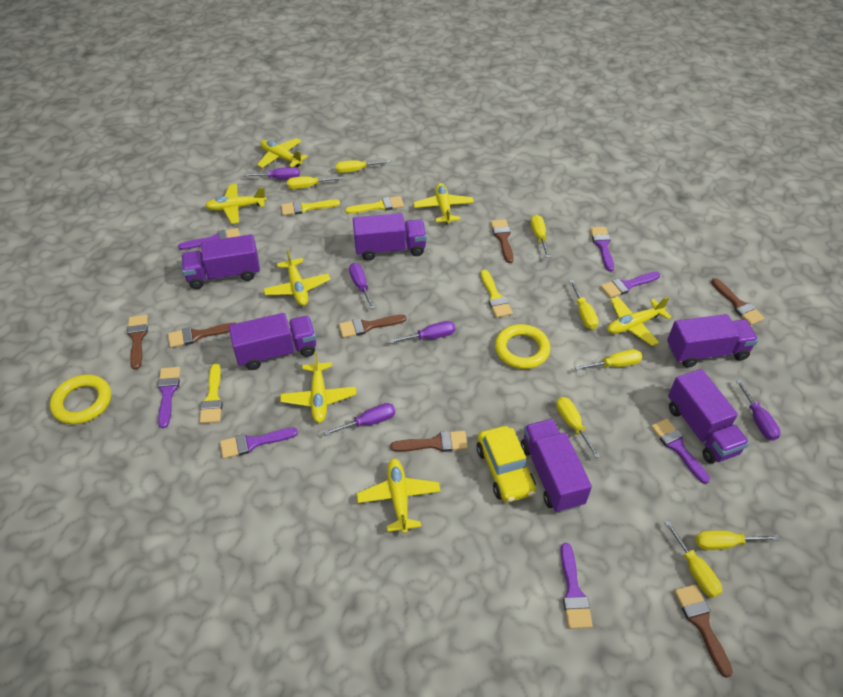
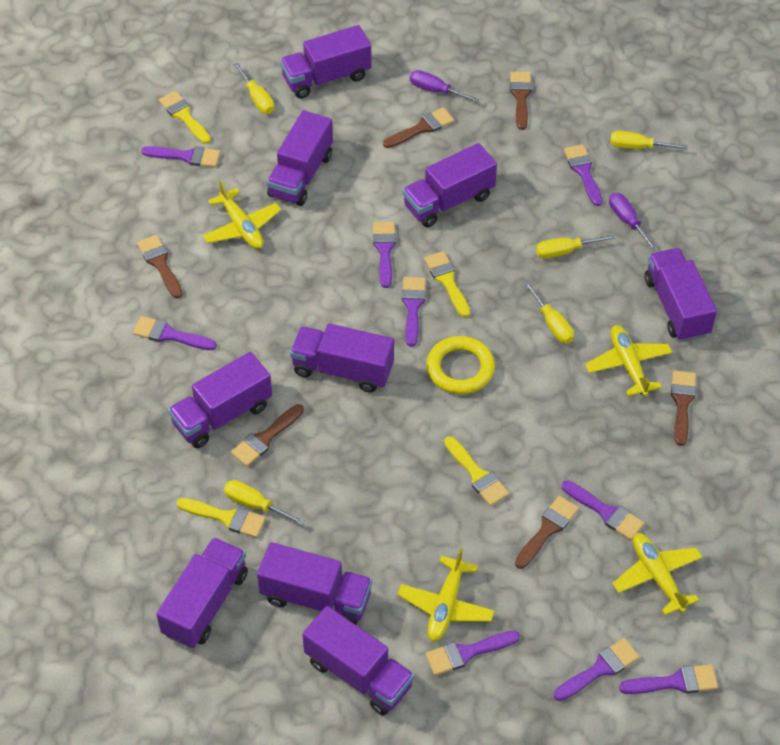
brown brush: [127,315,148,370] [168,323,236,348] [339,314,407,338] [390,431,468,452] [491,219,514,263] [674,584,733,678] [711,278,765,325] = 7 -> [137,235,183,298] [231,404,304,466] [383,107,454,148] [510,72,532,130] [515,496,579,569] [671,370,696,446] = 6
purple brush: [158,367,180,428] [178,228,240,250] [220,428,298,459] [560,543,593,629] [590,227,614,271] [601,272,660,298] [651,419,710,484] = 7 -> [133,316,217,350] [141,146,220,167] [373,222,396,288] [402,277,426,347] [426,631,520,675] [554,638,640,701] [562,480,644,540] [564,144,603,206] [619,664,718,694] = 9
purple screwdriver: [244,167,300,179] [324,403,395,436] [349,263,375,309] [389,321,455,344] [736,379,781,441] = 5 -> [410,70,479,103] [609,193,658,251] = 2
purple truck: [182,234,260,289] [229,313,316,370] [353,213,427,261] [521,419,592,513] [667,314,758,368] [668,369,749,464] = 6 -> [156,537,248,648] [168,352,272,448] [257,542,372,625] [267,110,333,206] [280,25,372,99] [290,324,394,393] [302,606,414,715] [403,143,497,227] [645,248,717,342] = 9
yellow car: [477,426,536,503] = 1 -> none = 0
yellow plane: [205,184,267,224] [257,138,308,168] [263,249,331,306] [280,352,357,423] [357,458,441,534] [413,183,474,224] [607,296,671,346] = 7 -> [203,180,281,249] [398,547,495,642] [585,325,672,396] [612,533,702,615] = 4
yellow ring: [50,375,111,424] [495,324,550,369] = 2 -> [426,336,495,394] = 1
yellow screwdriver: [287,176,343,189] [336,160,390,173] [531,215,550,258] [556,397,600,458] [569,280,599,330] [575,349,642,370] [664,520,722,598] [695,530,780,550] = 8 -> [224,480,305,525] [233,63,274,114] [524,281,574,344] [536,234,615,259] [610,131,688,149] = 5

